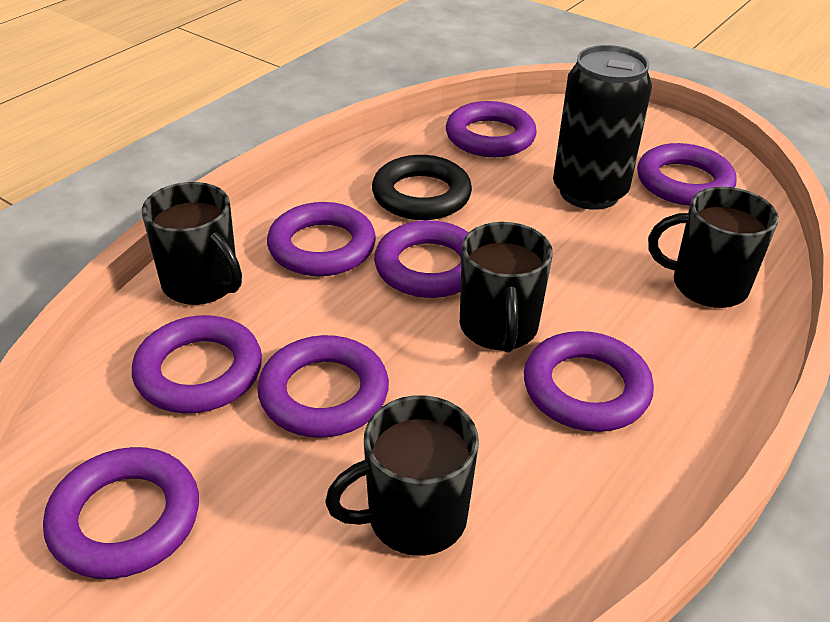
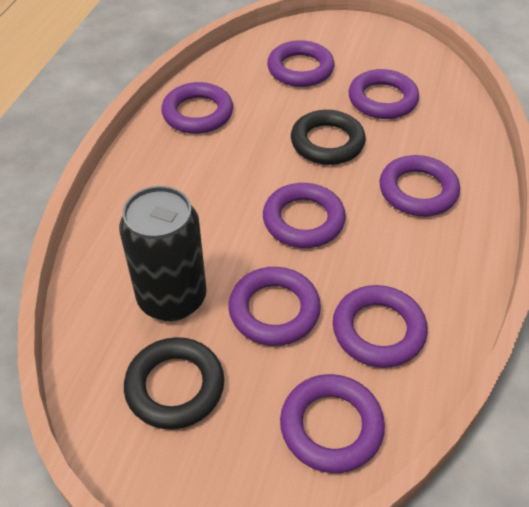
black mug: [142,182,242,305] [325,395,479,556] [460,222,553,352] [648,187,778,308] = 4 -> none = 0
black ring: [372,155,472,220] = 1 -> [124,337,224,429] [291,110,366,165] = 2

